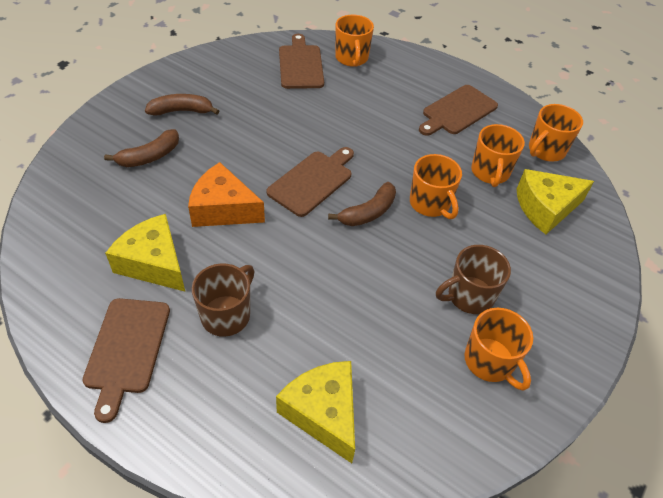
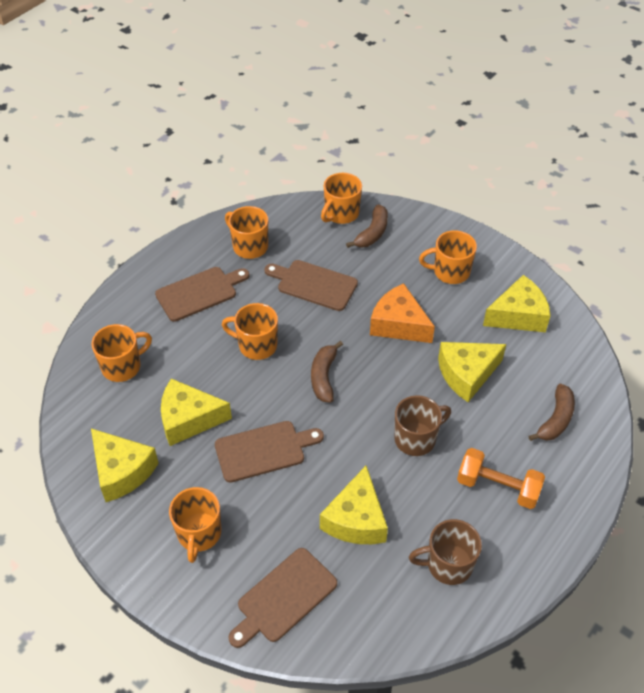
orange dumbbell: none = 0 -> [457,448,545,509] = 1
orange mug: [335,15,374,67] [410,154,462,219] [464,308,533,391] [471,124,525,187] [529,104,583,162] = 5 -> [91,324,152,382] [169,487,221,563] [222,303,278,360] [225,206,268,259] [321,173,362,224] [419,230,477,284] = 6
yellow cheese: [105,214,185,292] [276,361,355,463] [516,169,594,234] = 3 -> [91,428,159,502] [161,378,232,446] [320,466,388,544] [438,342,506,402] [483,275,551,332] = 5

